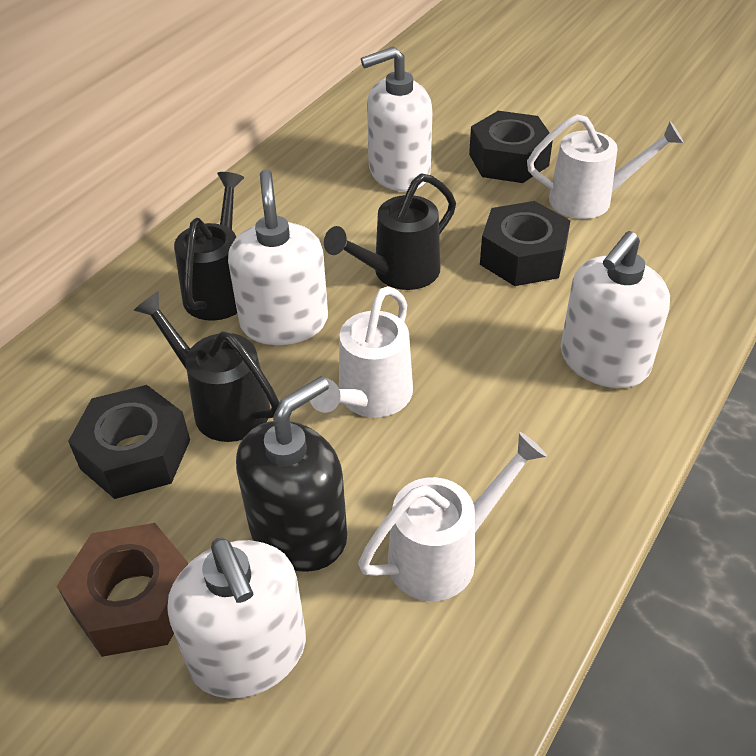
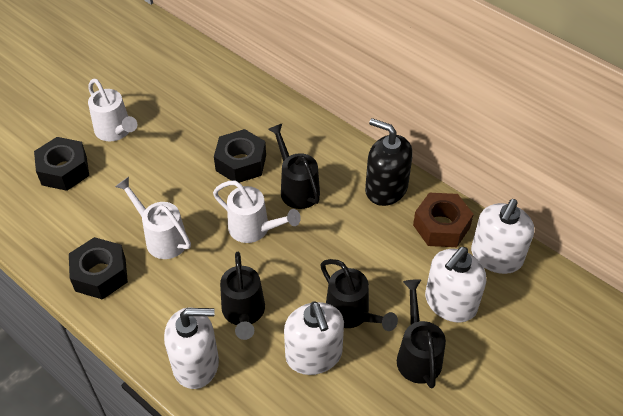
black watering can: [133,291,280,442] [174,172,244,321] [324,173,456,290] = 3 -> [220,252,265,340] [268,124,320,209] [320,259,398,331] [397,279,446,389] = 4

